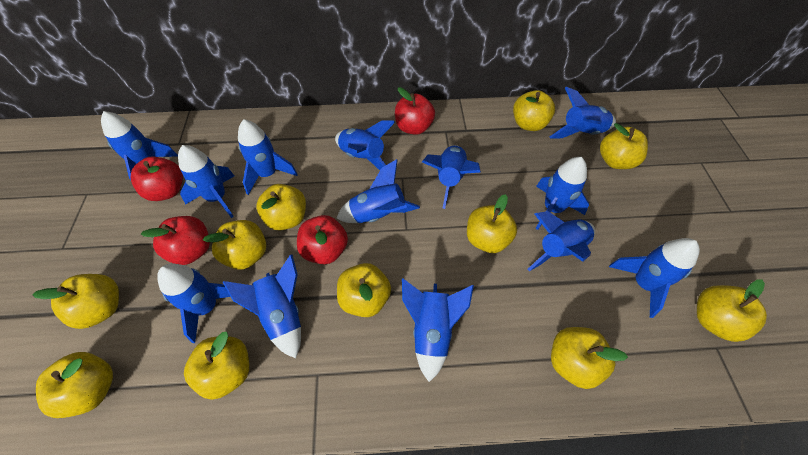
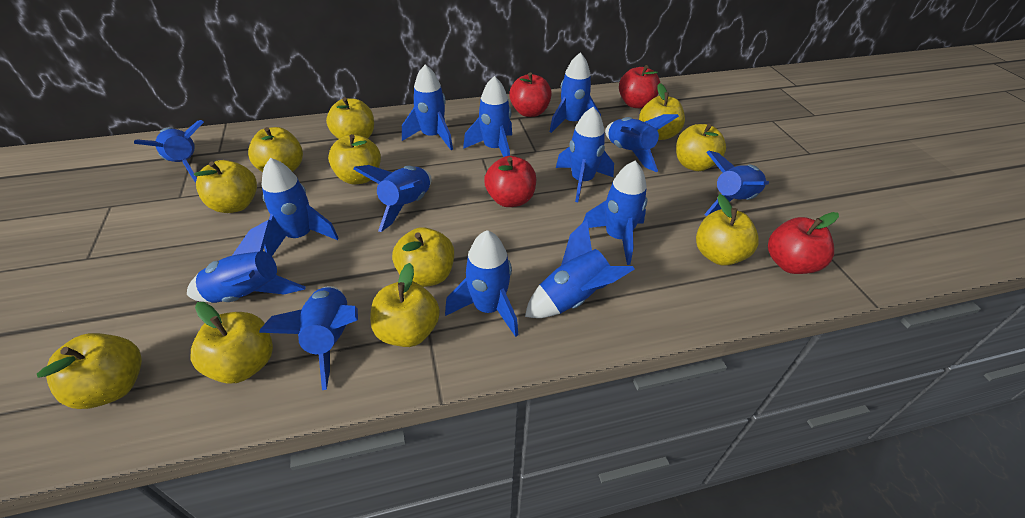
blue rocket: [101,111,178,180] [157,264,230,343] [178,145,234,218] [223,255,301,358] [238,119,298,195] [335,120,395,170] [336,159,420,223] [402,279,474,382] [422,145,481,209] [528,211,595,271] [535,157,589,230] [550,87,616,138] [609,238,700,318] = 13 -> [134,120,204,183] [187,220,306,303] [259,286,358,390] [262,158,338,256] [353,165,432,232] [402,64,453,150] [445,230,518,337] [463,76,512,157] [525,219,635,318] [550,52,601,133] [556,107,614,202] [583,161,647,265] [605,114,679,172] [704,151,769,216] = 14

